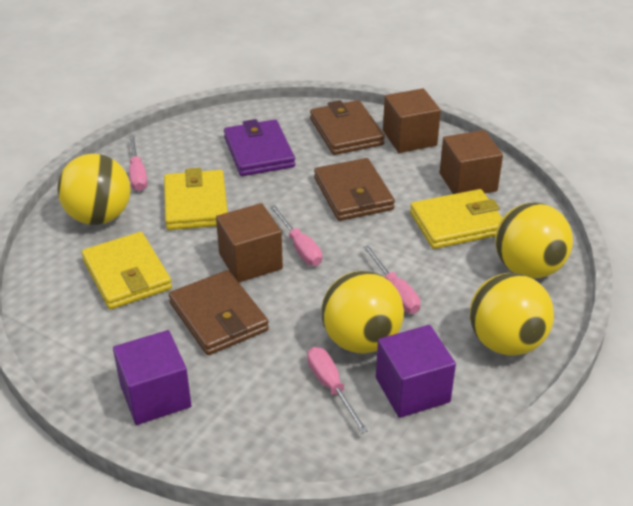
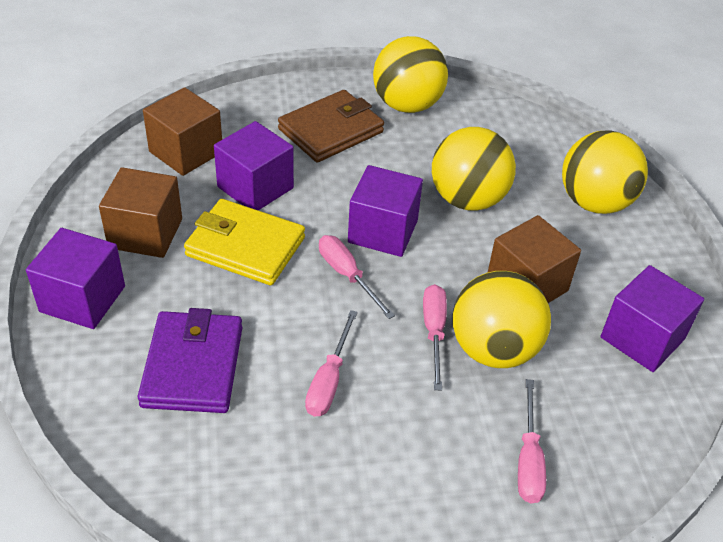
brown wallet: [169,270,269,355] [310,100,385,155] [314,158,395,221] = 3 -> [278,90,384,163] = 1
purple cube: [113,330,191,425] [376,325,456,418] = 2 -> [26,228,125,329] [214,121,294,210] [348,165,423,257] [601,265,704,372] = 4
yellow wallet: [82,232,172,309] [164,168,228,230] [410,189,502,249] = 3 -> [184,199,305,285] = 1

